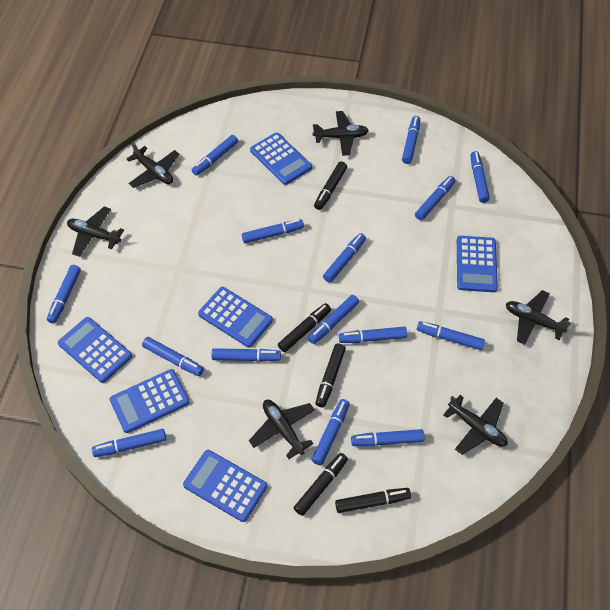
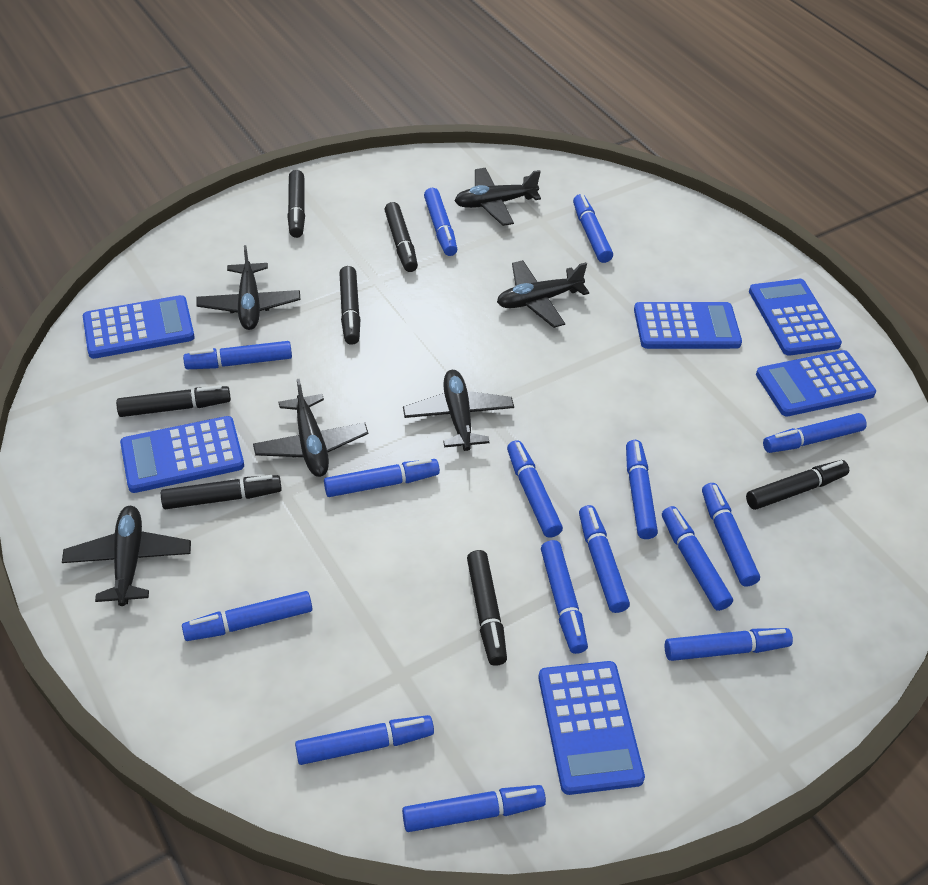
black marker: [278,303,331,352] [294,453,348,516] [314,161,347,210] [315,343,346,408] [335,488,411,513] = 5 -> [116,385,231,417] [161,475,282,509] [287,170,305,238] [339,266,360,345] [384,202,418,272] [467,550,507,666] [746,460,849,510] = 7

